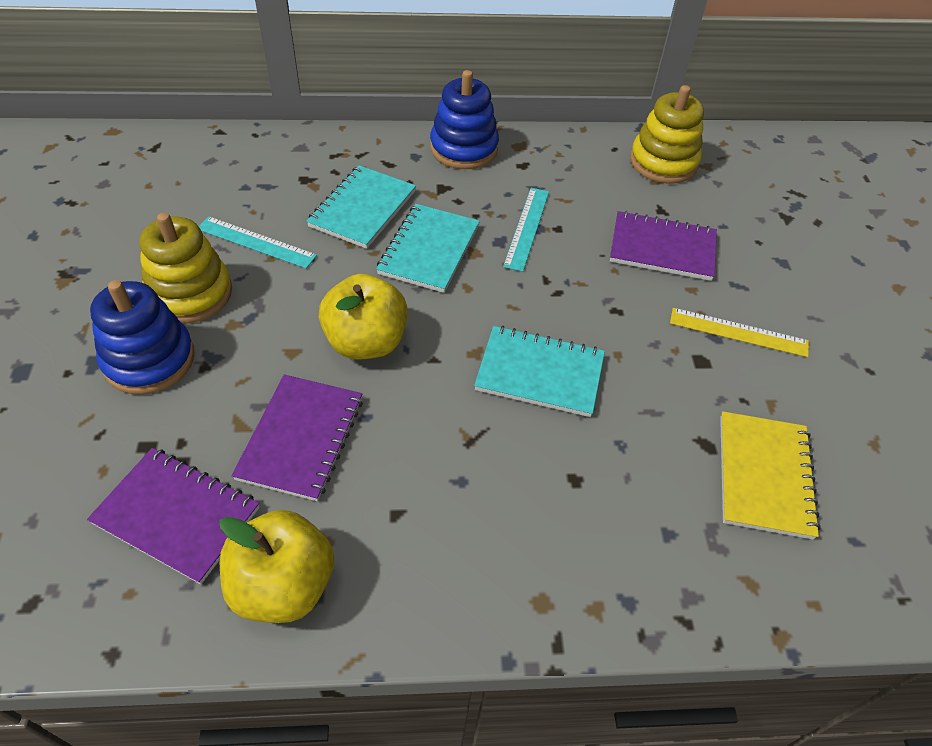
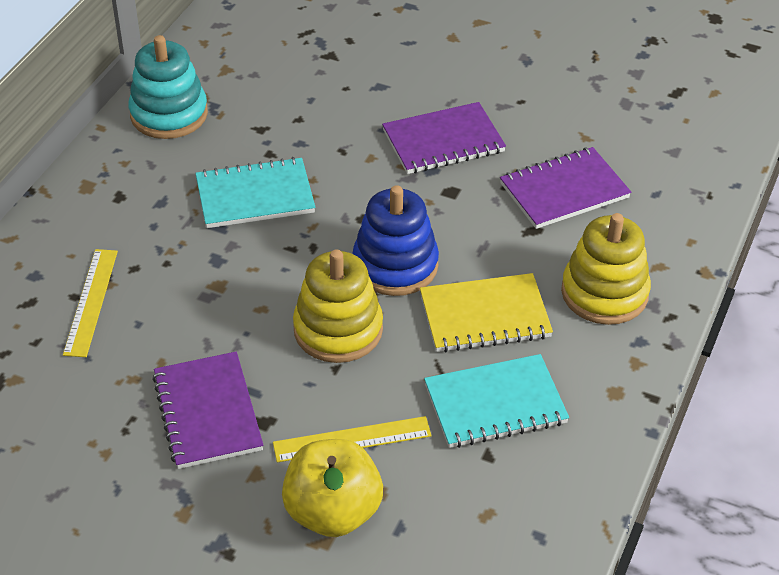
blue stacking toy: [90,280,195,395] [430,70,499,169] = 2 -> [352,185,439,296] = 1
turquoise notebook: [306,165,416,249] [376,204,480,293] [474,326,605,417] = 3 -> [195,157,316,228] [424,354,569,448] = 2
turquoise ruler: [199,216,317,269] [503,188,549,272] = 2 -> none = 0
turquoise stacking toy: none = 0 -> [128,35,208,139] = 1
yellow apple: [219,510,334,623] [319,274,408,359] = 2 -> [282,439,383,537] = 1
yellow ruler: [670,308,809,357] = 1 -> [63,249,118,357] [273,416,432,462] = 2

